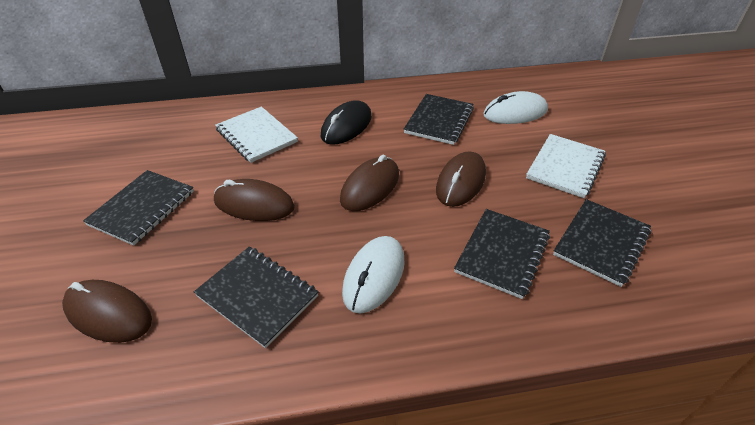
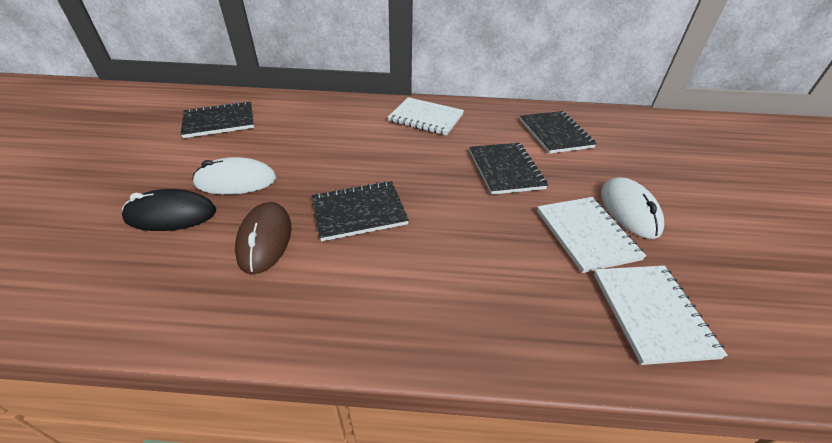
black notebook: [83,170,194,246] [194,247,319,348] [404,94,474,145] [454,209,550,299] [553,199,651,287] = 5 -> [181,101,254,138] [311,181,409,241] [469,143,548,195] [520,111,597,154] = 4
brown mouse: [62,280,152,343] [214,179,295,221] [340,155,399,211] [436,151,486,207] = 4 -> [235,202,291,274] = 1
white notebook: [215,107,298,163] [526,134,606,198] = 2 -> [388,97,464,136] [537,197,646,273] [594,266,728,365] = 3

